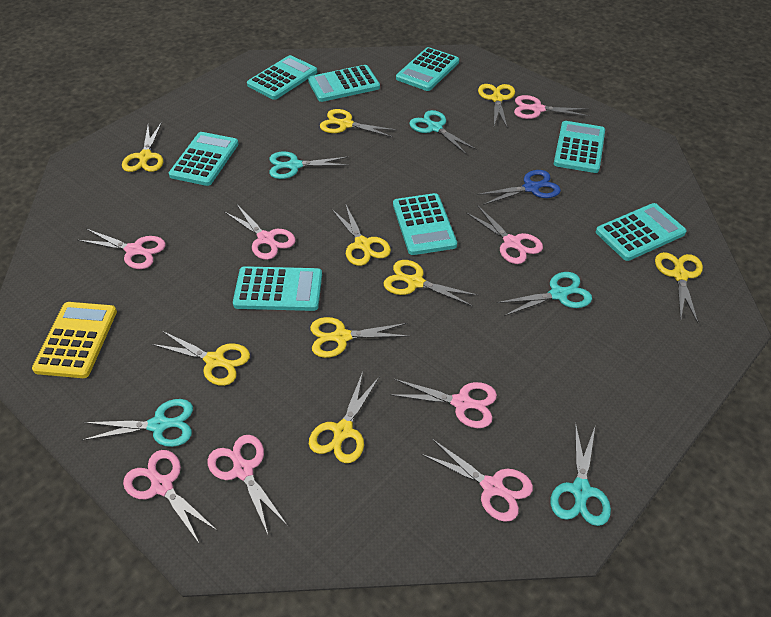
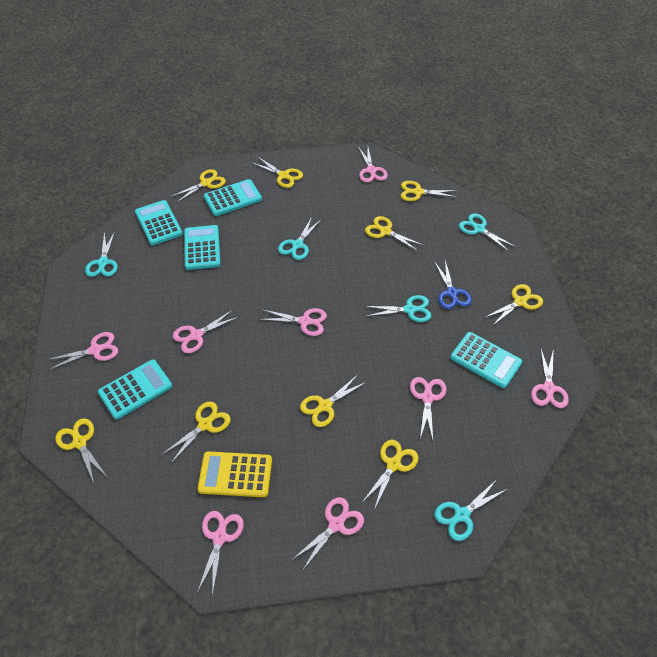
turquoise calculator: [169,132,239,186] [233,266,322,311] [247,55,317,100] [308,65,380,102] [393,193,457,255] [396,47,459,91] [554,121,605,173] [596,203,687,261] = 8 -> [98,359,172,420] [135,200,183,245] [184,225,220,270] [204,179,262,216] [450,332,522,388] = 5

